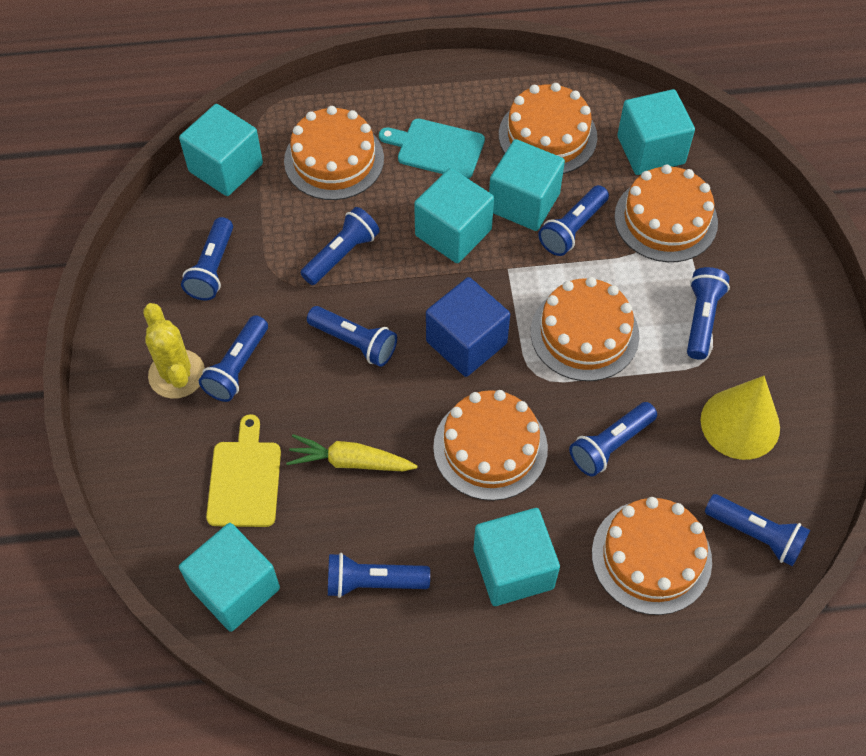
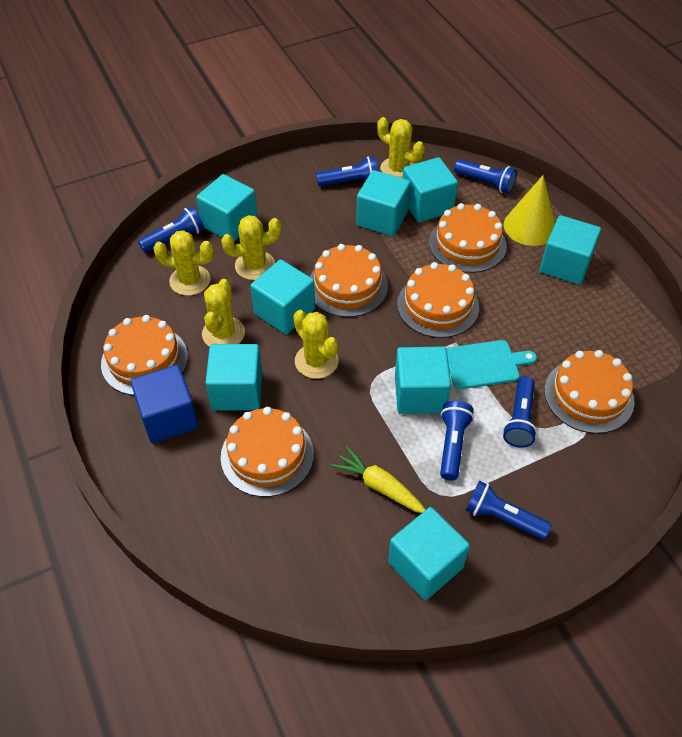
blue flashlight: [181,217,233,301] [199,315,268,402] [300,207,380,285] [307,306,397,367] [328,553,430,598] [538,185,609,256] [569,402,657,477] [687,267,730,360] [705,494,810,566] = 9 -> [138,206,204,253] [316,156,378,186] [440,401,474,481] [454,159,517,194] [466,481,552,540] [503,376,537,448] = 6
turquoise cube: [179,104,263,196] [179,523,280,632] [414,168,494,263] [474,508,560,606] [489,139,565,231] [617,89,695,175] = 6 -> [196,174,258,241] [205,344,262,410] [250,259,315,334] [356,170,411,236] [388,507,470,600] [395,346,451,414] [403,157,458,222] [539,215,601,285] = 8
yellow cactus: [143,303,205,399] = 1 -> [153,230,214,296] [202,279,245,347] [221,215,281,280] [293,310,339,379] [377,117,425,178] = 5
yellow cutting board: [206,414,281,527] = 1 -> none = 0

